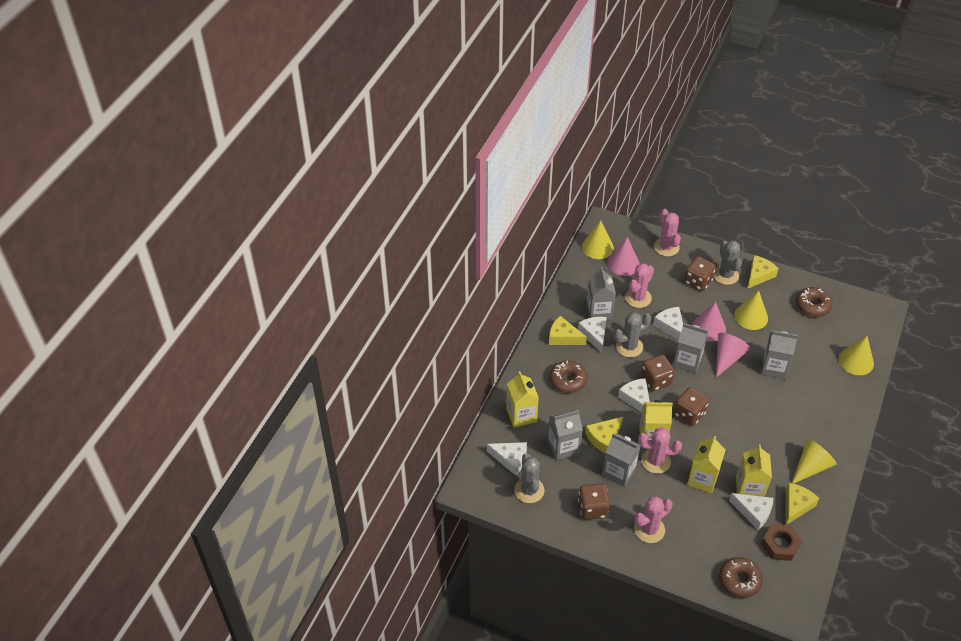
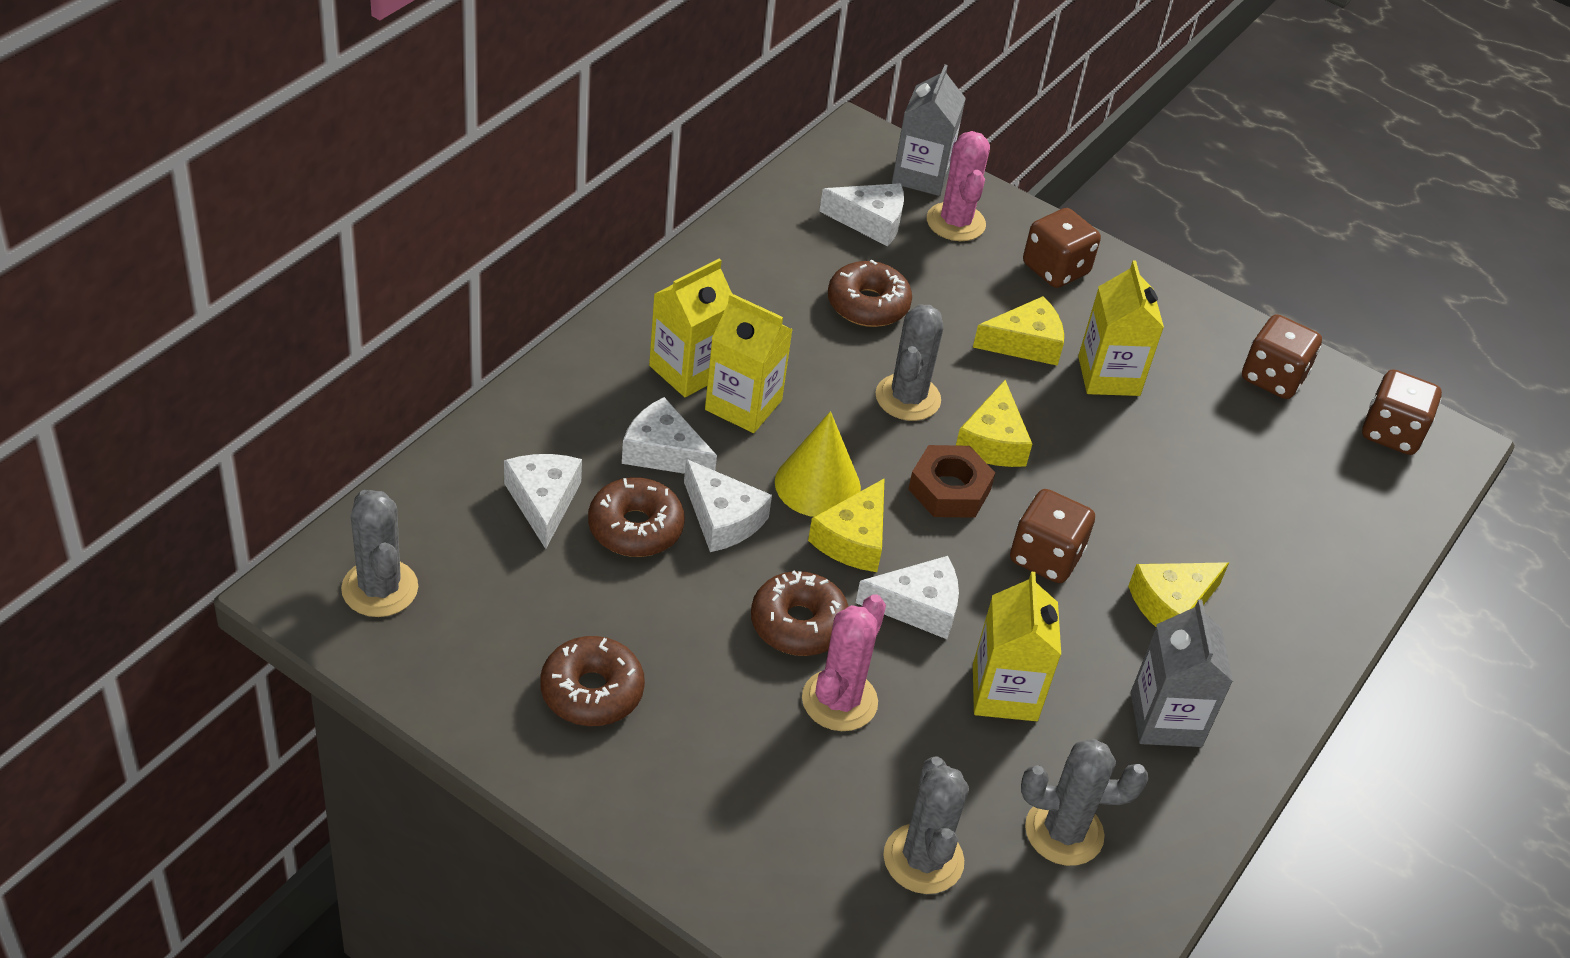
brown donut: [550,361,587,393] [719,557,763,598] [796,287,833,317] = 3 -> [540,636,645,726] [588,477,685,557] [751,571,849,656] [828,259,912,327] = 4
grey cactus: [514,453,545,503] [614,312,652,357] [714,240,742,285] = 3 -> [341,490,418,617] [875,304,943,421] [883,757,969,894] [1021,739,1148,866] = 4
grey carton: [548,410,583,460] [586,267,616,320] [602,433,641,487] [673,323,708,374] [761,330,798,379] = 5 -> [892,64,966,196] [1131,599,1233,747] = 2
pink cactus: [625,263,654,308] [634,496,673,543] [638,427,682,474] [654,209,681,257] = 4 -> [802,594,886,731] [927,131,990,241] = 2
pink cone: [607,237,640,276] [692,302,726,341] [716,333,750,378] = 3 -> none = 0
yellow cone: [582,221,614,259] [734,290,768,330] [792,439,837,484] [839,336,874,375] = 4 -> [775,411,861,517] = 1

